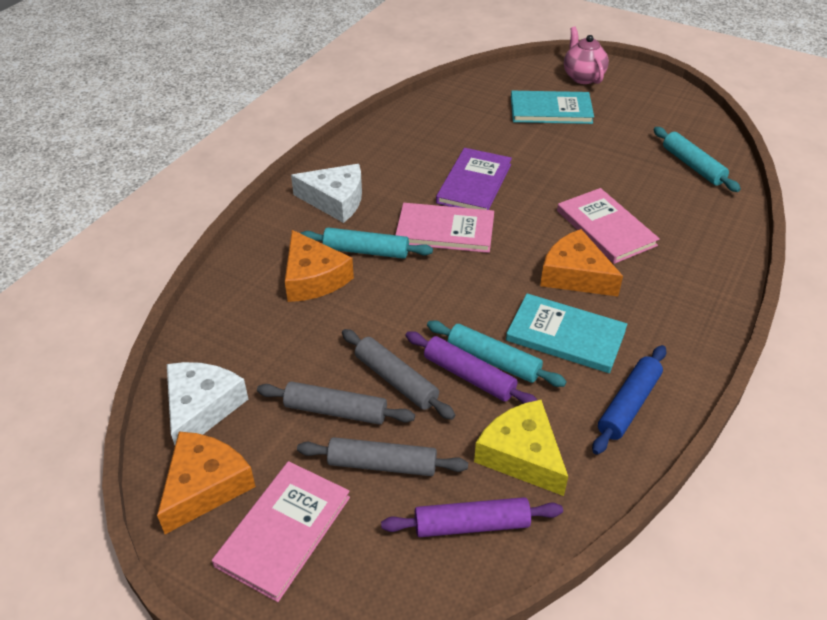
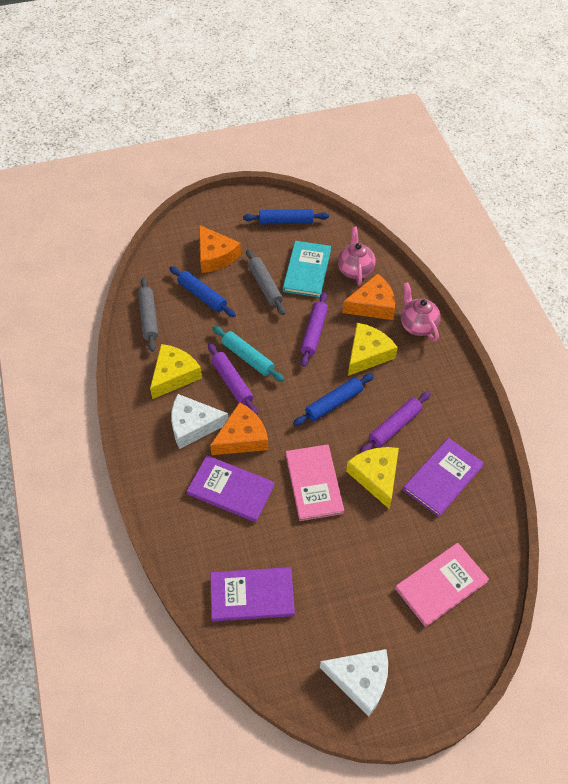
blue rolling pin: [592,345,666,455] = 1 -> [169,266,236,317] [243,209,329,224] [293,373,374,426] = 3
grey rolling pin: [257,381,415,425] [297,437,468,476] [342,329,455,420] = 3 -> [138,277,158,352] [246,249,285,315] = 2
pink book: [212,461,350,602] [395,203,494,253] [557,188,660,264] = 3 -> [286,444,344,521] [395,543,489,627] = 2
pink teapot: [564,27,609,84] = 1 -> [338,227,376,285] [401,282,441,341] = 2
purple book: [436,148,512,210] = 1 -> [187,455,275,522] [210,567,295,622] [403,438,484,517] = 3
purple rolling pin: [381,497,563,537] [406,331,537,404] = 2 -> [208,343,258,415] [300,292,328,367] [360,391,431,453] = 3
turquoise book: [506,293,627,373] [511,91,594,124] = 2 -> [283,241,331,297] = 1
turquoise rolling pin: [300,228,433,259] [427,320,567,387] [653,127,741,192] = 3 -> [213,326,285,382] = 1
yellow cheese: [474,400,568,496] = 1 -> [150,344,202,399] [346,447,399,509] [348,323,398,376] = 3

